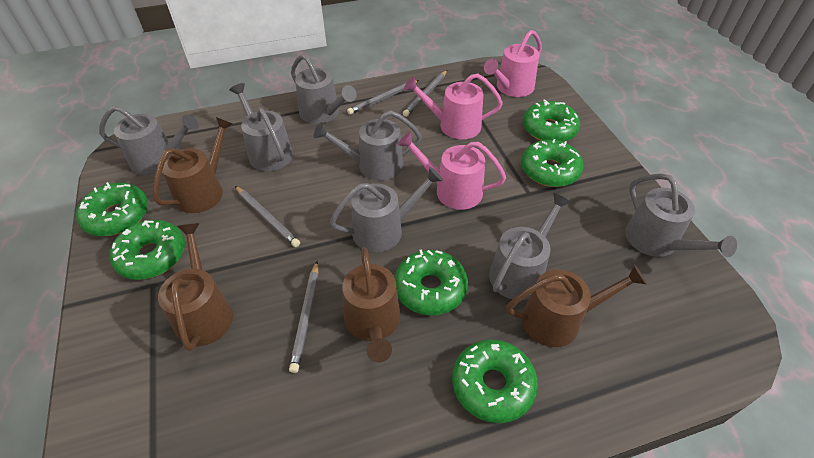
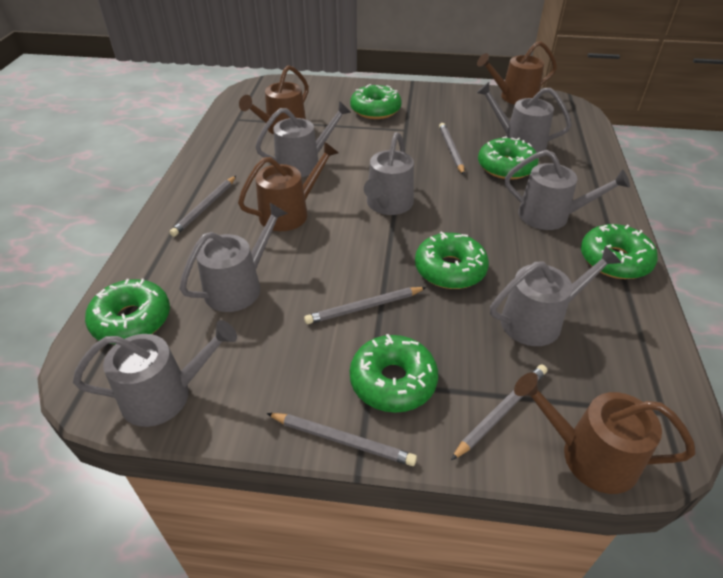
grey pencil: [235,186,300,247] [289,261,318,373] [347,80,419,115] [403,70,447,117] = 4 -> [169,176,236,237] [266,413,417,466] [304,287,427,324] [439,123,465,175] [451,365,547,460] = 5
pink watering can: [398,132,506,210] [404,74,503,139] [484,30,542,97] = 3 -> none = 0

